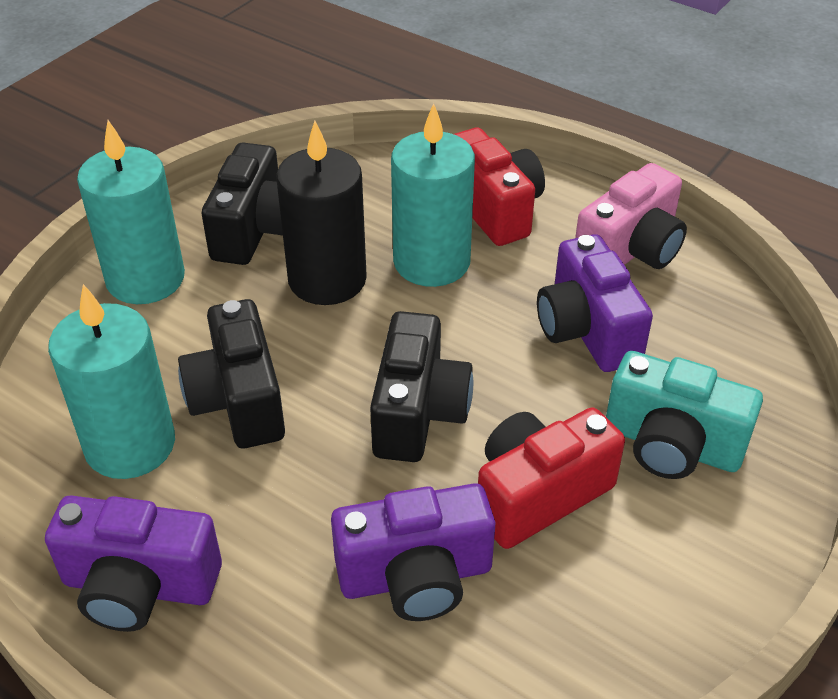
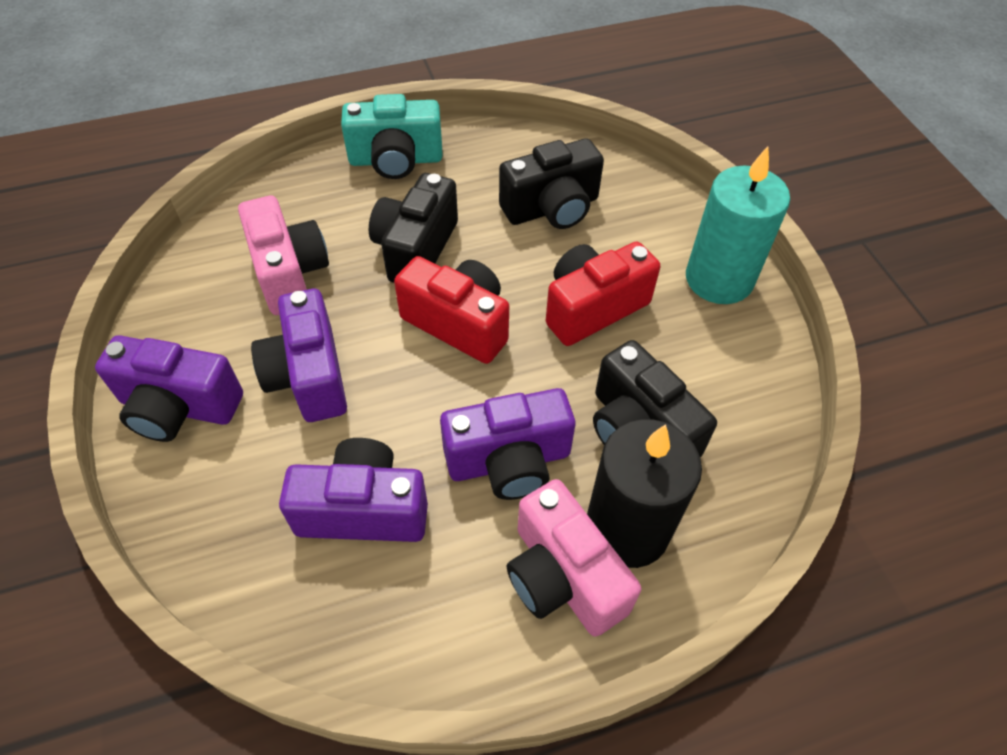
pink camera: [575,163,687,269] = 1 -> [238,196,329,315] [507,479,641,636] = 2
purple camera: [45,495,222,632] [331,483,495,621] [537,234,653,372] = 3 -> [95,335,243,442] [251,289,347,422] [279,438,428,542] [440,388,575,500] = 4
turquoise candle: [48,284,175,479] [77,120,185,304] [391,103,475,287] = 3 -> [686,146,790,304] = 1

